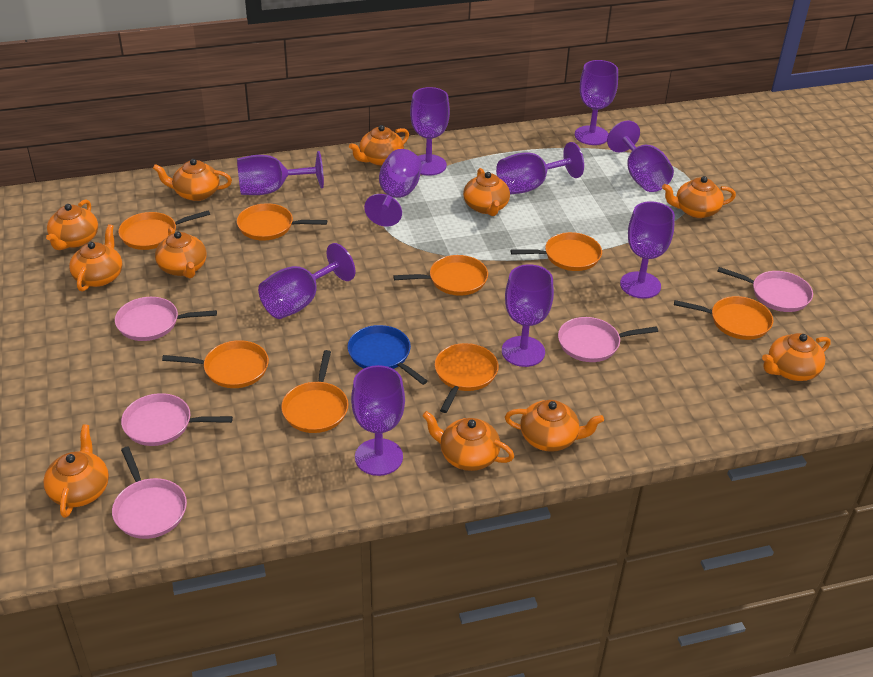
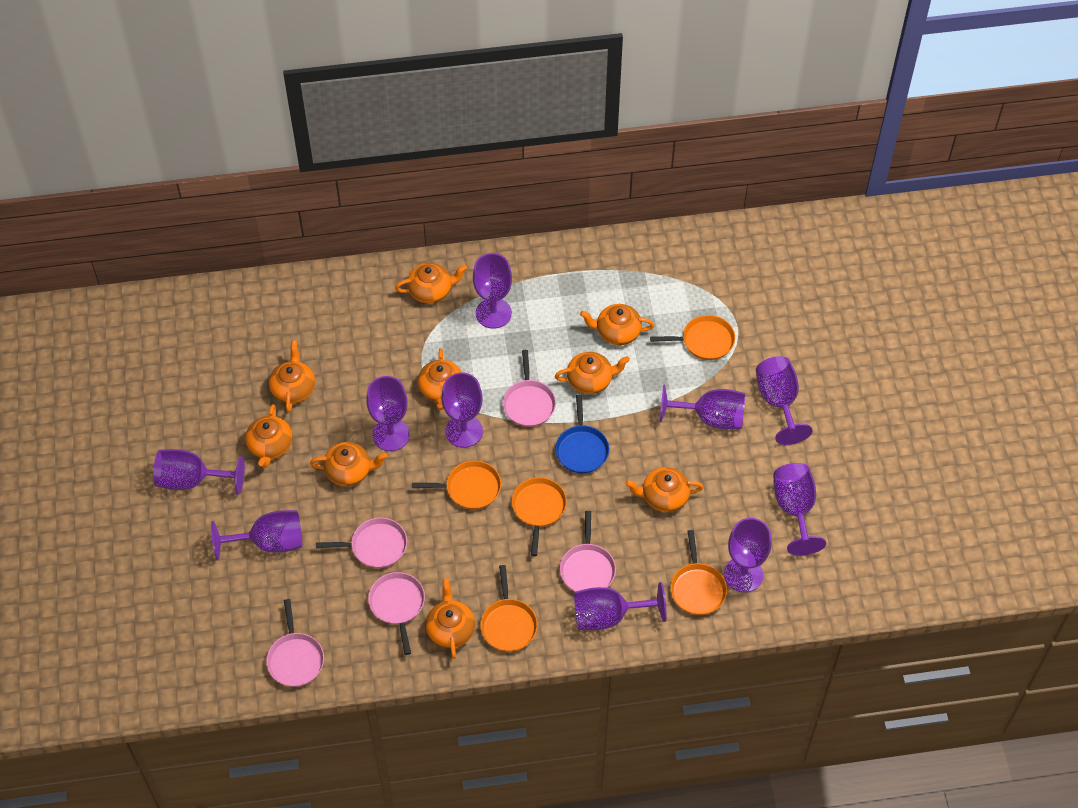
orange pan: [118,210,210,250] [162,340,269,388] [237,203,327,241] [281,350,348,433] [393,255,488,296] [435,343,499,413] [510,232,602,271] [674,296,773,340] = 8 -> [412,460,501,509] [480,565,538,652] [512,477,567,556] [650,315,735,360] [671,530,727,615] = 5
orange teapot: [43,424,109,518] [46,199,98,250] [69,224,122,291] [153,159,232,201] [155,227,207,278] [349,125,409,166] [422,411,514,471] [463,168,510,216] [505,400,604,452] [662,176,736,218] [762,333,831,381] = 11 -> [245,404,292,468] [269,341,315,413] [310,442,387,486] [395,263,467,303] [418,348,462,410] [426,578,475,659] [555,352,630,394] [580,304,654,345] [625,467,704,512] = 9

